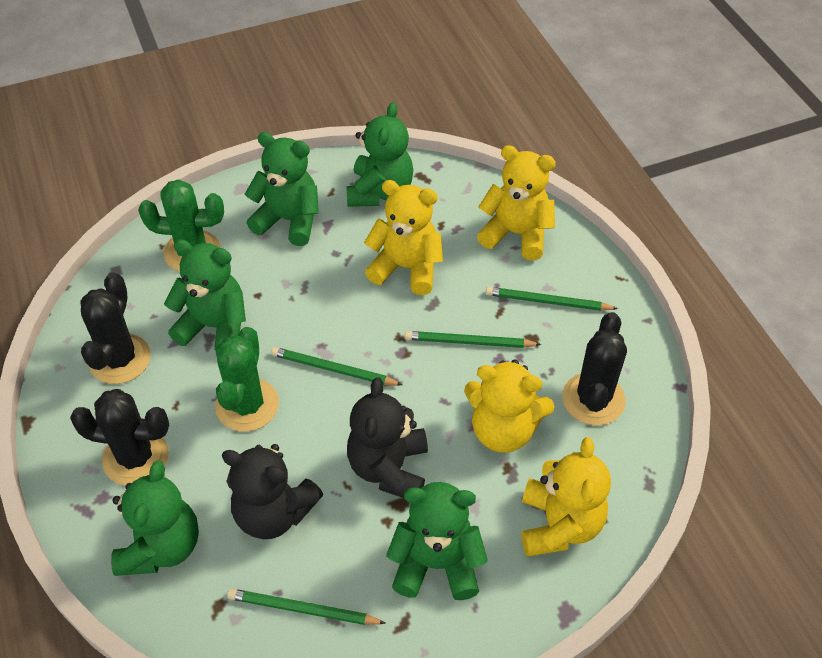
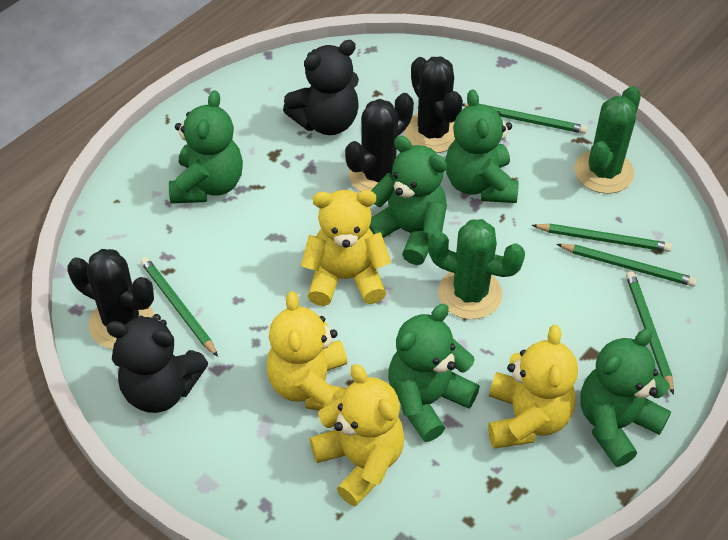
green pencil: [227,589,386,625] [271,347,402,386] [405,331,541,348] [486,287,618,311] = 4 -> [140,257,218,357] [462,103,587,134] [532,224,672,252] [557,244,697,287] [626,271,674,395] = 5

